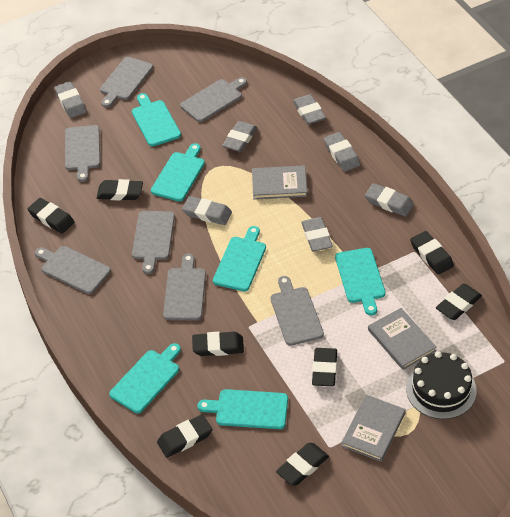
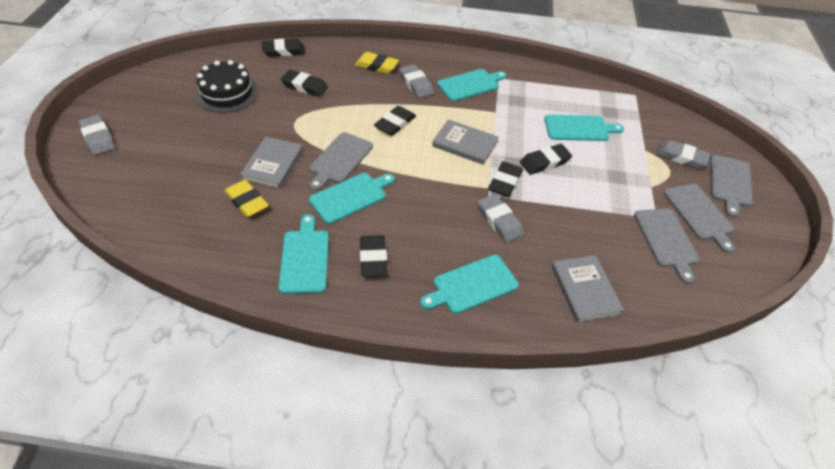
black eraser: [28,198,74,234] [96,179,143,201] [157,414,213,458] [192,332,244,356] [276,443,329,485] [312,348,337,386] [410,231,454,275] [436,284,482,320] = 8 -> [262,39,305,57] [281,70,328,97] [360,235,387,277] [374,106,416,136] [488,161,523,197] [520,144,572,175] = 6
grey cutting board: [35,246,111,294] [65,125,100,182] [100,57,153,108] [132,211,175,274] [163,254,206,320] [180,77,247,122] [271,276,324,346] = 7 -> [309,132,373,191] [634,208,699,284] [663,184,735,253] [710,155,753,217] = 4
grey eraser: [55,81,86,118] [182,196,232,225] [222,121,257,152] [293,94,326,124] [301,217,333,251] [324,132,360,172] [365,183,414,217] = 7 -> [79,115,115,155] [399,64,434,98] [478,194,524,242] [656,140,710,169] = 4
turquoise cutting board: [109,343,181,413] [132,93,181,147] [151,143,205,202] [197,389,288,429] [213,226,266,291] [335,248,385,315] = 6 -> [278,214,329,294] [309,173,395,224] [420,255,519,314] [437,69,507,101] [544,114,624,141] = 5
yellow eraser: none = 0 -> [224,180,269,218] [355,52,399,74] = 2

